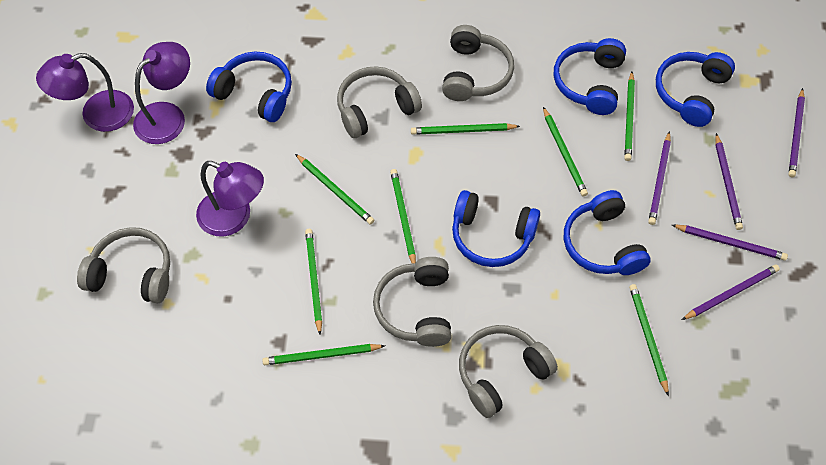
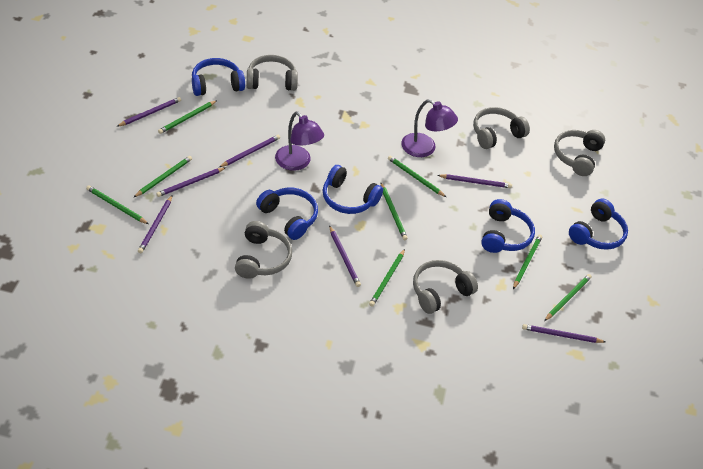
purple lamp: [36,53,134,132] [133,42,190,144] [196,161,264,237] = 3 -> [275,111,324,171] [401,99,458,157] = 2
purple pencil: [648,131,671,225] [672,225,788,261] [682,264,780,320] [715,133,743,230] [788,88,805,177] = 5 -> [116,97,181,127] [138,195,172,253] [156,167,226,197] [219,135,280,167] [329,225,361,287] [437,174,512,188] [522,324,605,343] = 7

